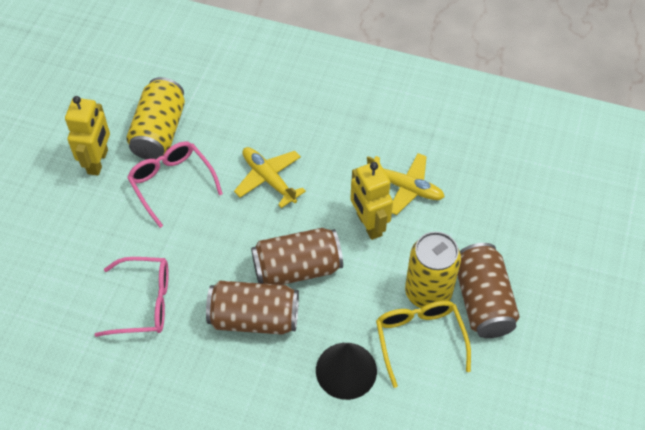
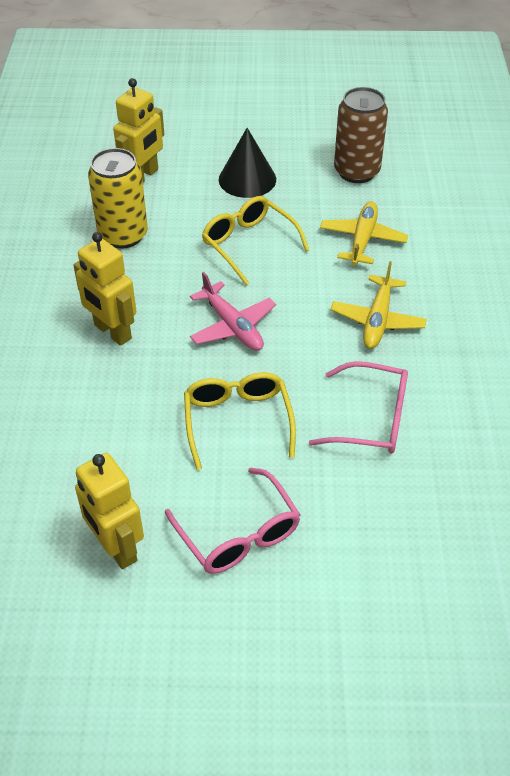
brown can: [206,281,299,335] [251,228,343,285] [457,243,519,338] = 3 -> [334,87,388,183] = 1
pink plane: none = 0 -> [190,272,276,351] = 1
yellow can: [126,77,185,159] [405,232,461,308] = 2 -> [88,148,148,249] = 1
yellow glasses: [376,301,471,388] = 1 -> [184,372,296,470] [202,196,309,285] = 2
yellow robot: [65,96,110,176] [350,161,393,240] = 2 -> [73,232,136,346] [75,453,144,569] [113,78,164,182] = 3

